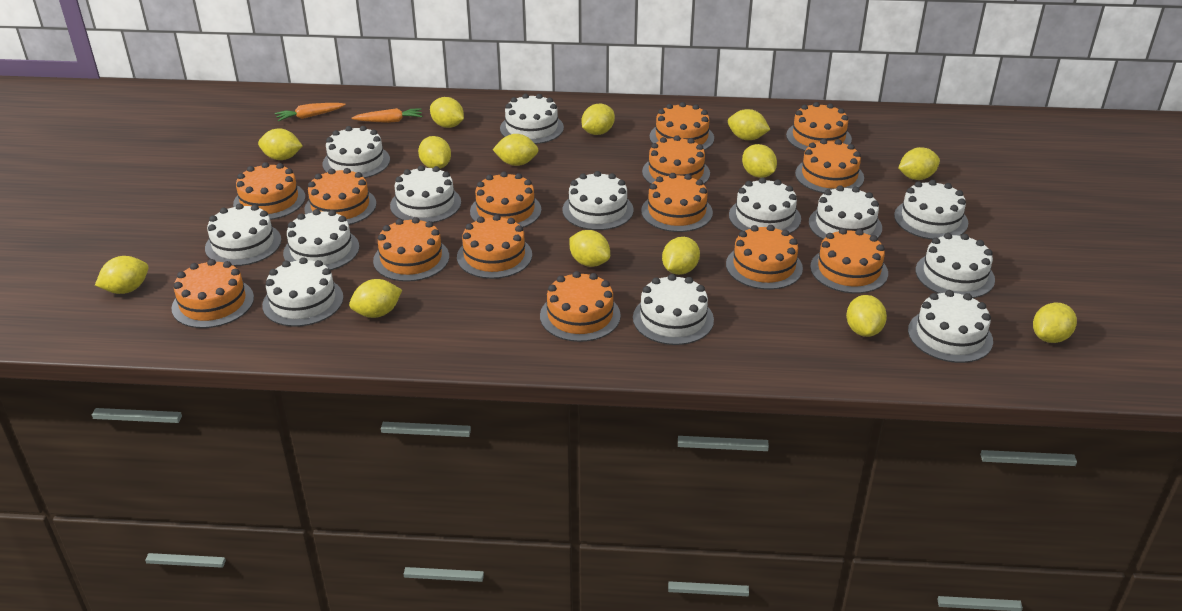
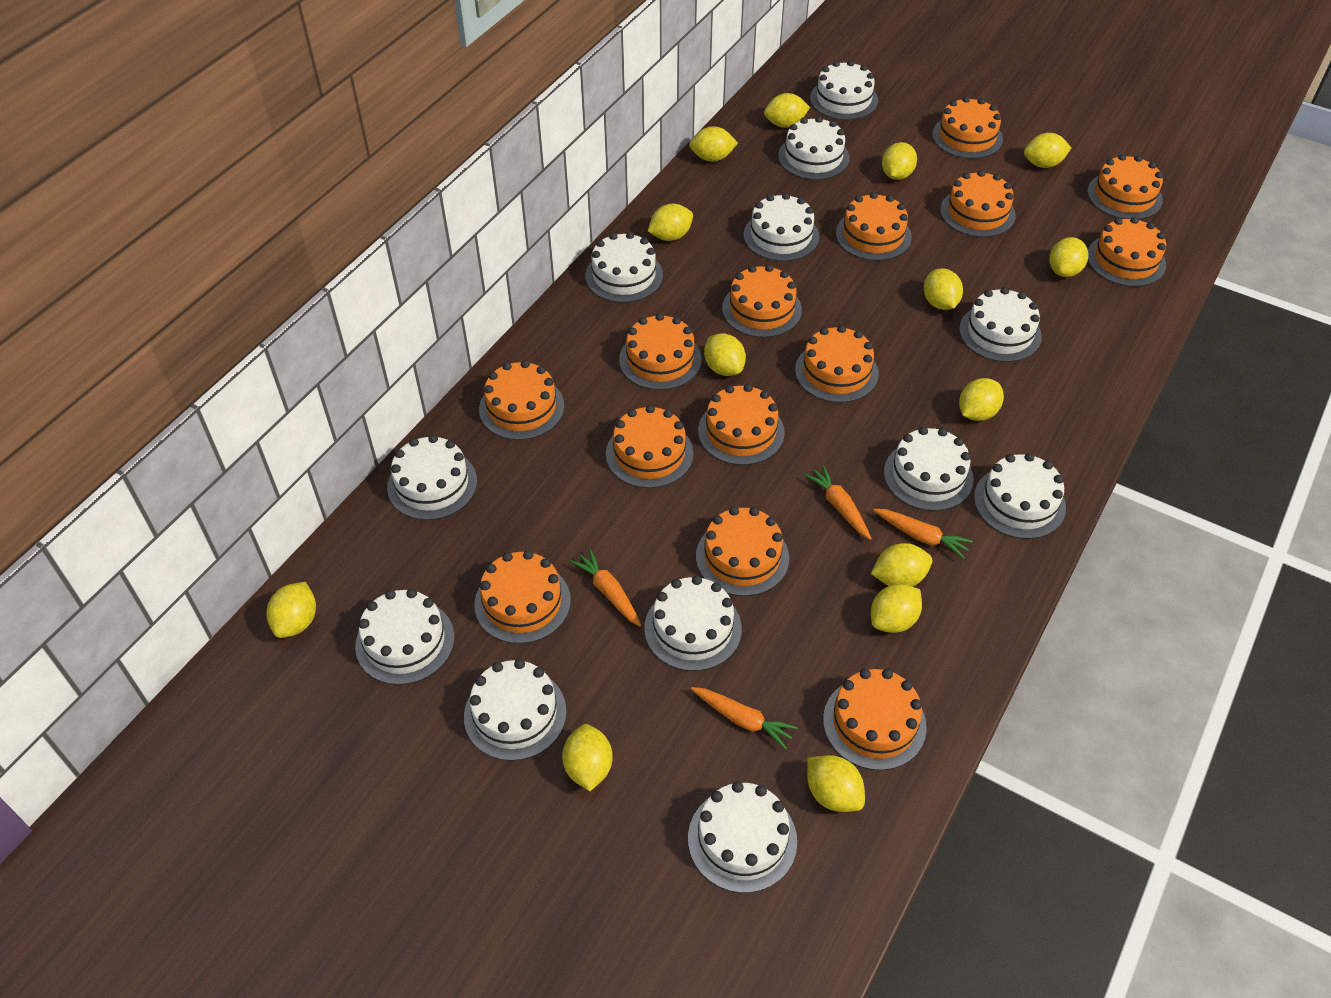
orange carrot: [275,103,346,121] [351,108,422,123] = 2 -> [570,549,641,626] [691,687,798,749] [804,465,871,540] [873,509,973,559] = 4
white cake: [205,203,282,266] [262,257,343,327] [283,209,359,270] [322,126,390,178] [390,165,461,223] [500,94,564,144] [562,171,634,230] [633,274,714,345] [729,178,801,233] [809,185,882,240] [894,180,968,240] [908,290,993,363] [916,233,995,298] = 13 -> [355,589,454,685] [387,435,477,520] [464,659,567,761] [585,232,663,303] [644,575,742,671] [688,781,797,893] [744,193,819,261] [778,116,849,180] [810,60,878,120] [884,427,974,511] [959,287,1042,362] [974,453,1066,539] = 12

